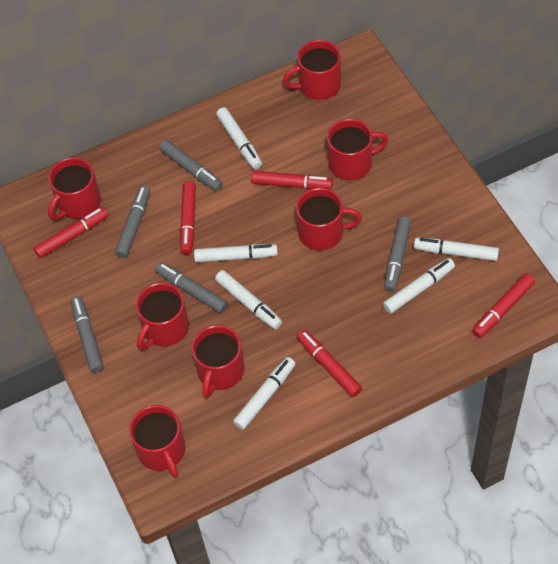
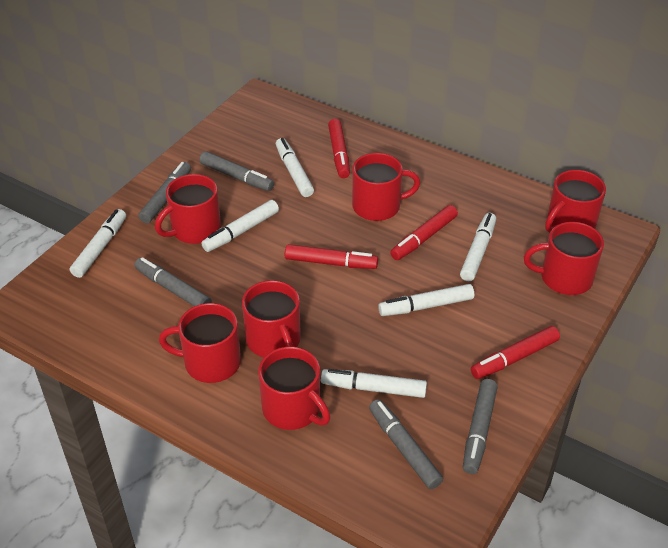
red marker: [34,207,109,258] [180,181,196,255] [251,171,332,189] [297,330,362,397] [472,273,535,338] = 5 -> [285,244,378,269] [328,119,350,178] [390,205,458,260] [471,326,560,379] = 4

